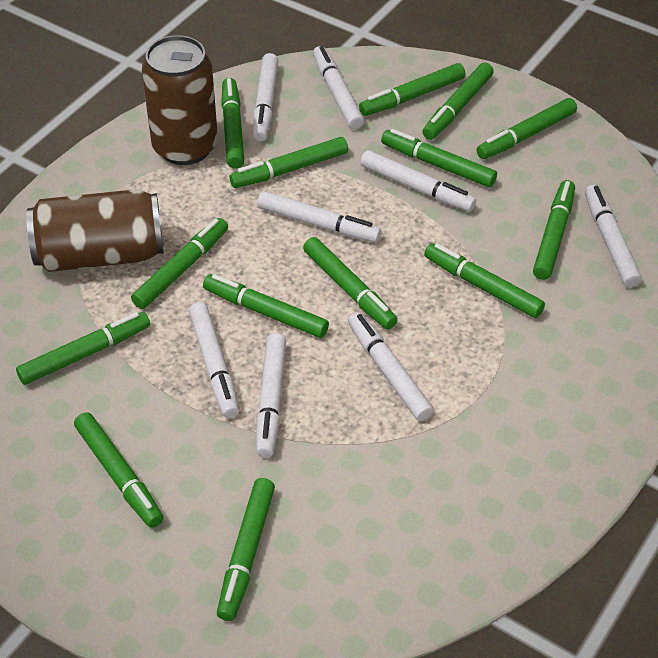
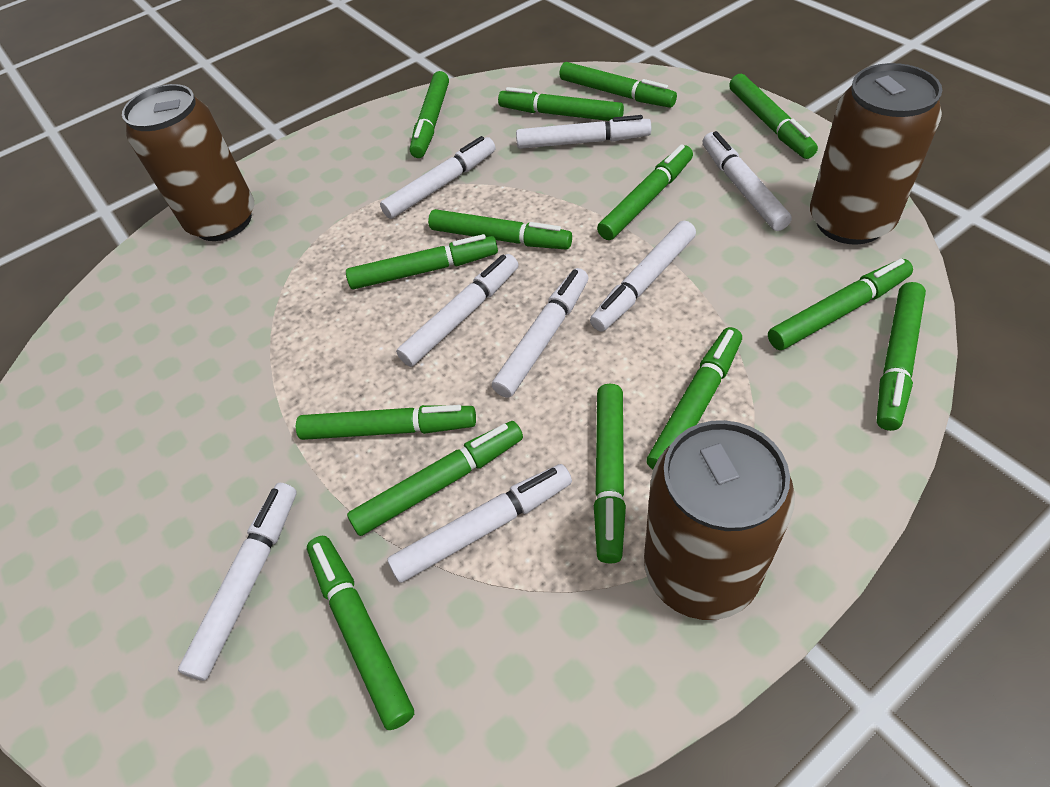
brown can: [26,189,164,272] [142,35,218,165] = 2 -> [122,84,254,241] [644,420,795,620] [810,63,942,245] = 3

